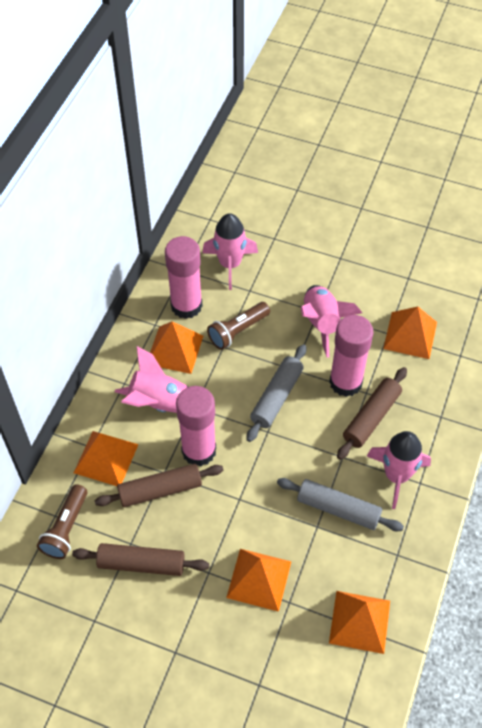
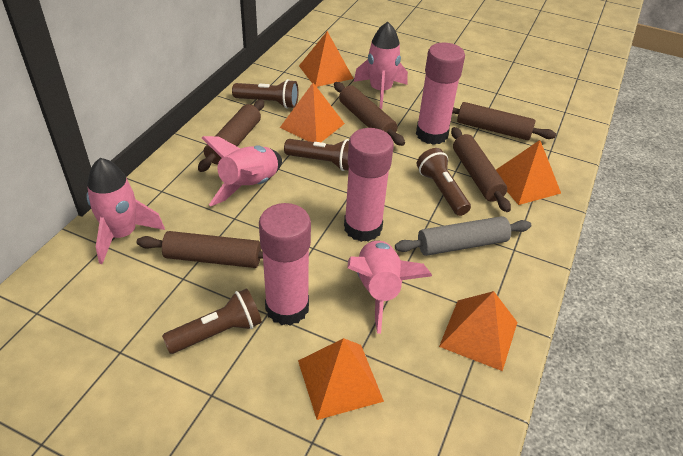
brown flashlight: [37,484,87,559] [207,302,270,350] = 2 -> [162,288,262,354] [232,79,299,109] [284,139,349,171] [417,148,471,216] = 4
brown rolling pin: [72,543,209,576] [95,464,223,507] [337,367,407,460] = 3 -> [137,231,263,268] [198,99,264,172] [334,82,405,146] [451,127,511,212] [452,102,556,140] = 5
grey rolling pin: [246,344,306,442] [277,478,404,531] = 2 -> [395,216,531,256] = 1

